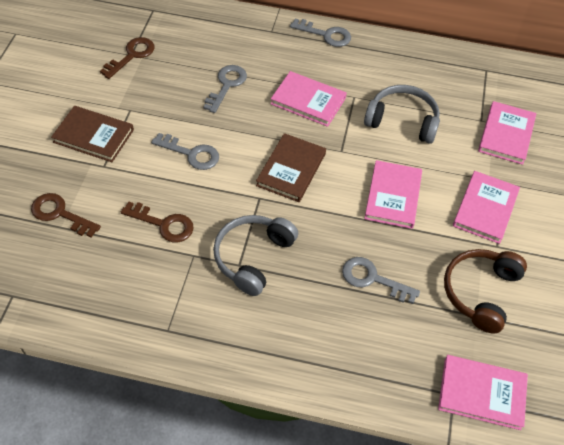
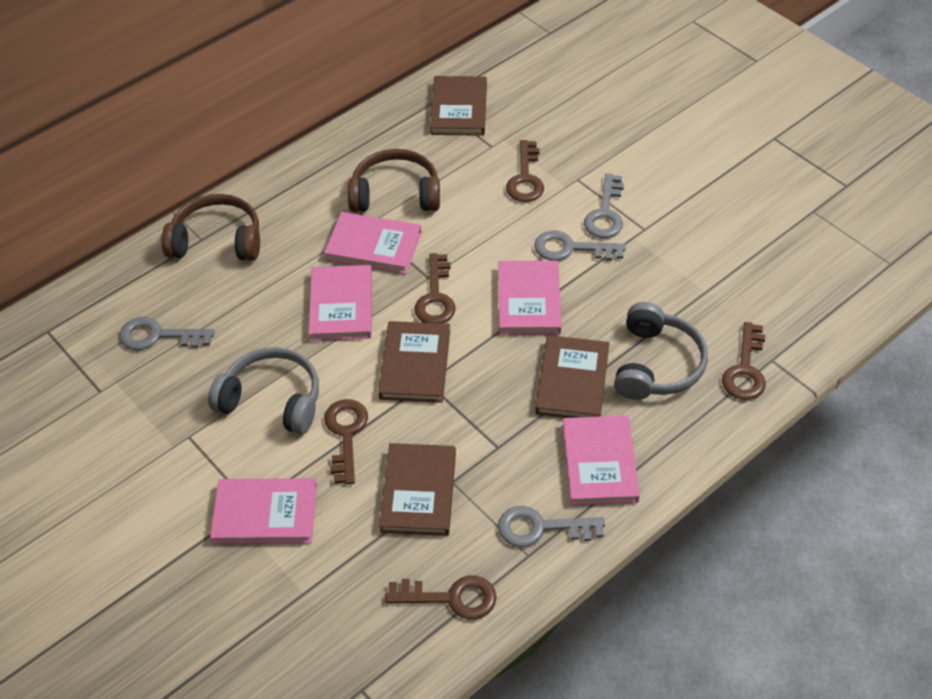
brown book: [51,106,134,162] [256,133,326,202] = 2 -> [378,321,450,403] [379,443,456,536] [430,76,487,136] [535,335,609,418] = 4
brown headphones: [444,249,527,334] = 1 -> [161,194,260,261] [348,149,440,212] = 2
brown key: [31,193,101,237] [100,37,155,79] [121,201,194,242] = 3 -> [324,399,368,484] [385,576,497,619] [414,253,456,323] [506,140,544,202] [722,322,766,400] = 5

